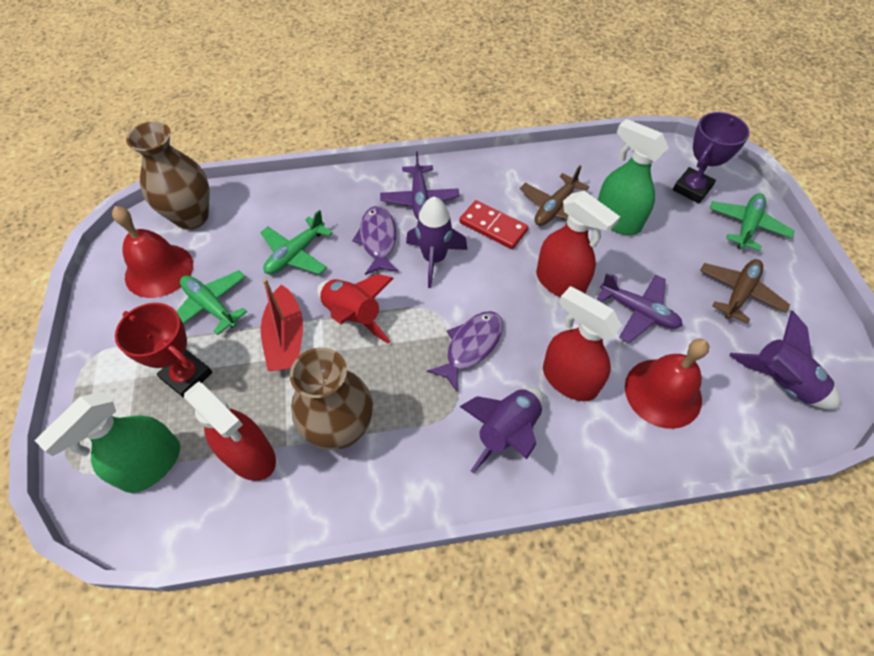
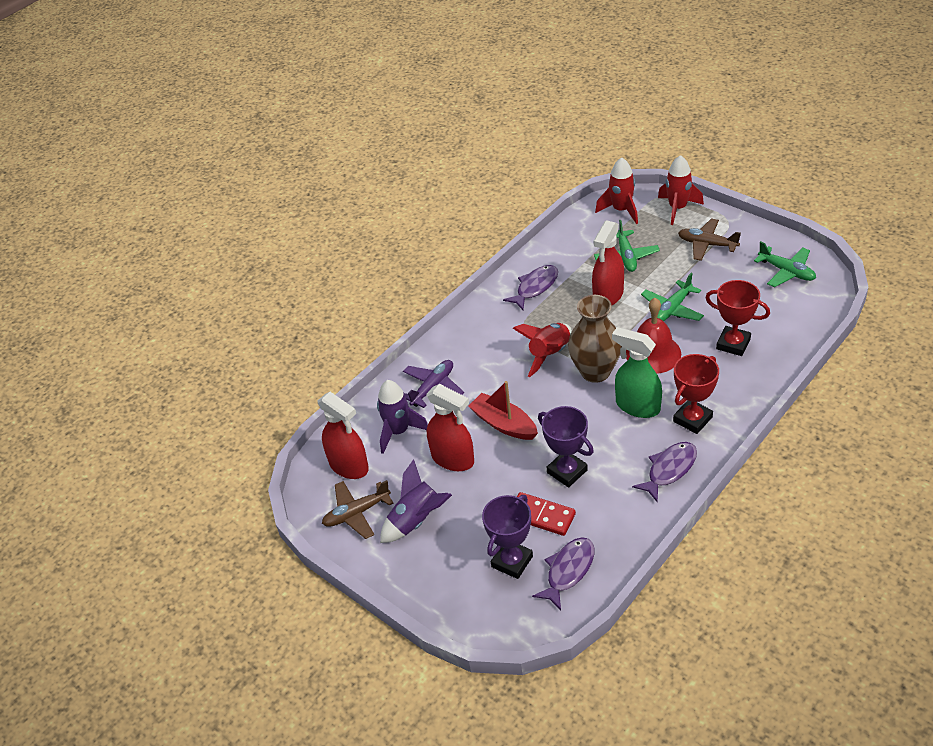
brown vase: [126,121,210,230] [290,347,373,450] = 2 -> [568,295,622,383] = 1
green spray bottle: [35,392,180,493] [598,119,669,235] = 2 -> [612,327,662,418] = 1
purple fish: [352,206,398,275] [427,311,503,391] = 2 -> [503,265,558,310] [532,537,594,610] [632,442,697,502] = 3
purple plane: [380,152,459,220] [597,273,682,343] = 2 -> [403,360,464,408] = 1
purple rocket: [406,197,467,288] [459,387,544,473] [730,310,840,410] = 3 -> [377,380,428,454] [380,459,452,543] = 2
purple trophy: [673,112,750,203] = 1 -> [482,495,533,579] [538,406,594,487] = 2
red bell: [112,206,193,298] [625,339,710,429] = 2 -> [626,298,681,374] = 1
red rocket: [317,274,394,344] = 1 -> [513,323,572,377] [595,157,638,224] [658,155,704,225] = 3
red trophy: [115,303,213,398] = 1 -> [673,354,719,434] [705,280,770,356] = 2

